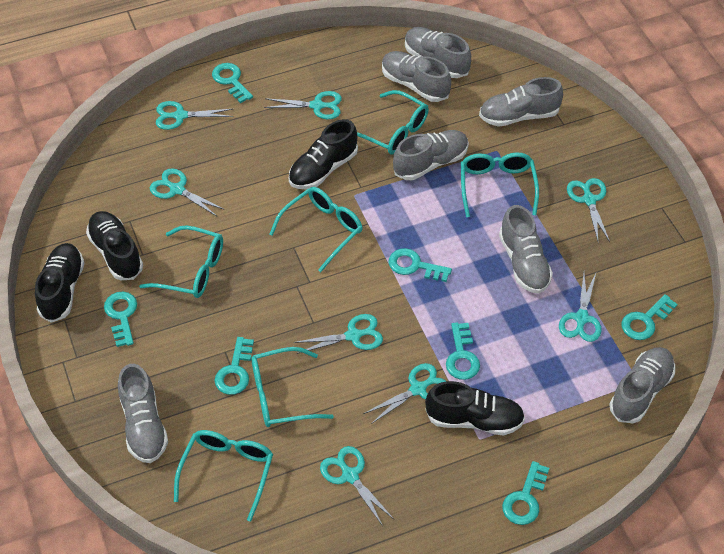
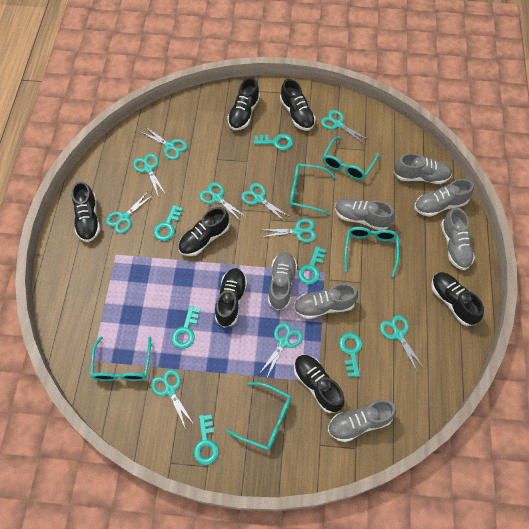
black shoe: [35,243,85,323] [86,211,143,280] [289,119,358,189] [425,381,525,436] = 4 -> [71,181,100,242] [178,207,229,256] [215,268,247,328] [227,78,260,130] [280,79,316,131] [294,355,345,413] [431,272,484,326] = 7
turquoise glasses: [139,225,223,298] [174,430,273,521] [251,347,334,427] [269,187,363,272] [357,90,429,155] [461,152,539,217] = 6 -> [90,336,151,381] [226,382,291,450] [290,164,336,215] [323,136,379,180] [344,227,399,277] = 5
turquoise key: [104,292,137,347] [212,63,253,103] [214,337,254,395] [388,248,452,282] [446,322,480,380] [502,461,549,525] [621,294,677,340] = 7 -> [153,205,183,241] [171,306,200,349] [194,415,219,465] [254,134,293,150] [298,246,326,285] [339,332,362,377] = 6
turquoise scissors: [150,168,225,216] [156,101,233,130] [264,91,342,119] [293,314,383,354] [320,446,394,526] [363,363,446,424] [559,271,602,342] [567,178,610,242] = 8 -> [106,191,153,234] [133,153,166,198] [141,127,188,160] [151,369,193,429] [199,182,246,220] [241,183,290,222] [259,323,303,377] [262,219,316,243] [321,110,368,144] [380,315,425,372] = 10

